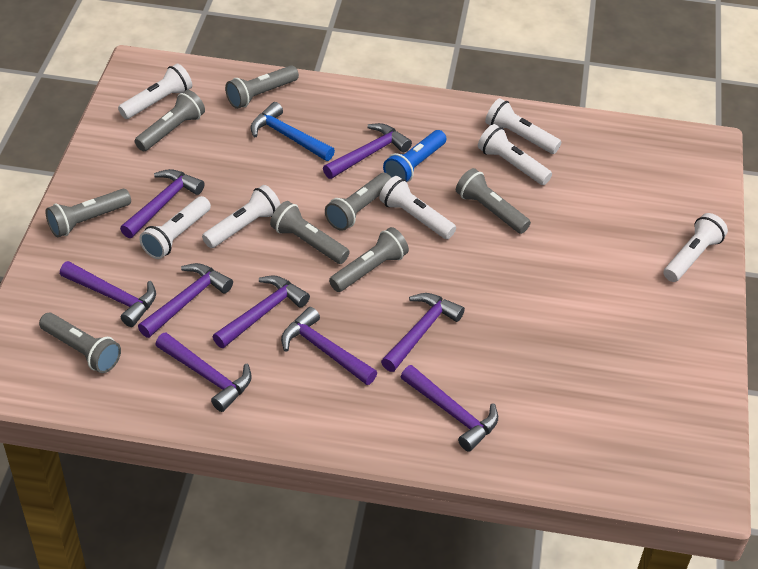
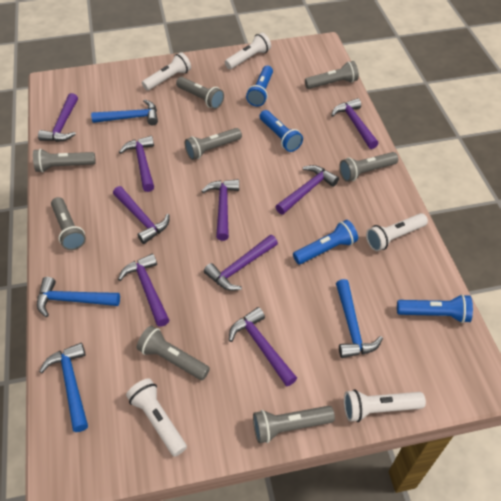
blue flashlight: [383,130,446,182] = 1 -> [246,66,273,107] [260,110,303,152] [293,220,358,264] [397,294,473,323] = 4
blue hammer: [251,102,335,161] = 1 -> [37,277,120,317] [39,343,88,432] [91,99,158,125] [336,279,383,358] = 4
white flashlight: [118,64,192,119] [139,196,211,259] [202,185,280,248] [379,176,456,239] [478,124,552,185] [485,98,561,154] [663,213,728,282] = 7 -> [126,378,187,457] [142,52,191,91] [225,33,271,69] [344,389,426,422] [366,213,428,251] = 5

